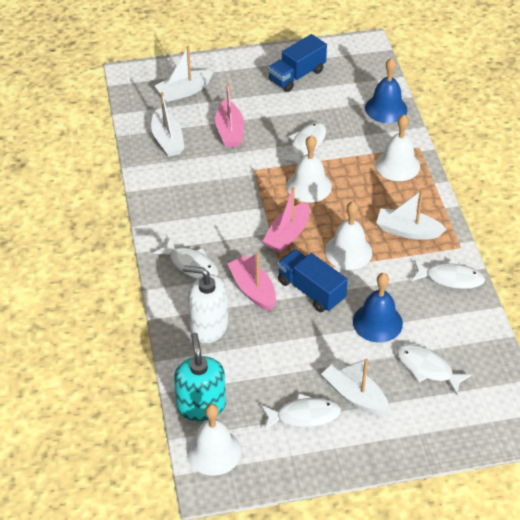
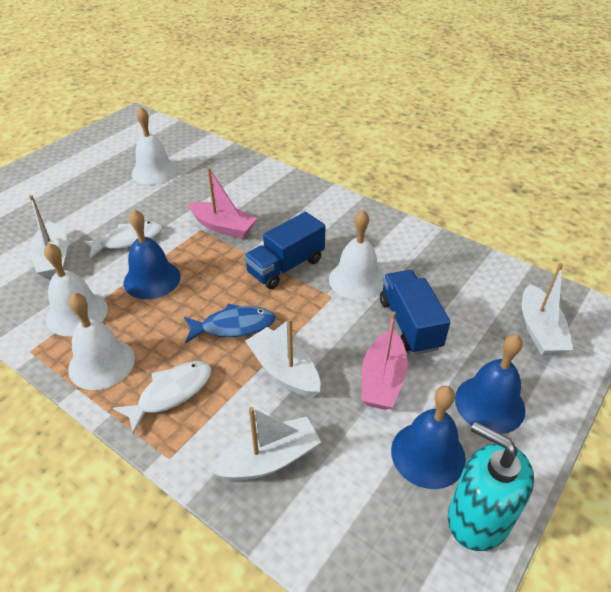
blue bell: [353,273,403,343] [365,58,407,123] = 2 -> [124,209,181,299] [391,386,466,489] [455,334,525,434] = 3
blue fish: none = 0 -> [184,303,276,343] = 1
pink boat: [215,83,244,147] [227,252,276,311] [263,187,310,253] = 3 -> [188,167,257,239] [362,311,408,410] = 2
white fish: [153,237,218,279] [261,394,341,431] [280,122,326,164] [397,344,471,395] [412,259,485,289] = 5 -> [82,221,163,259] [113,361,212,434] = 2
white soap dispenser: [183,265,228,343] = 1 -> none = 0

